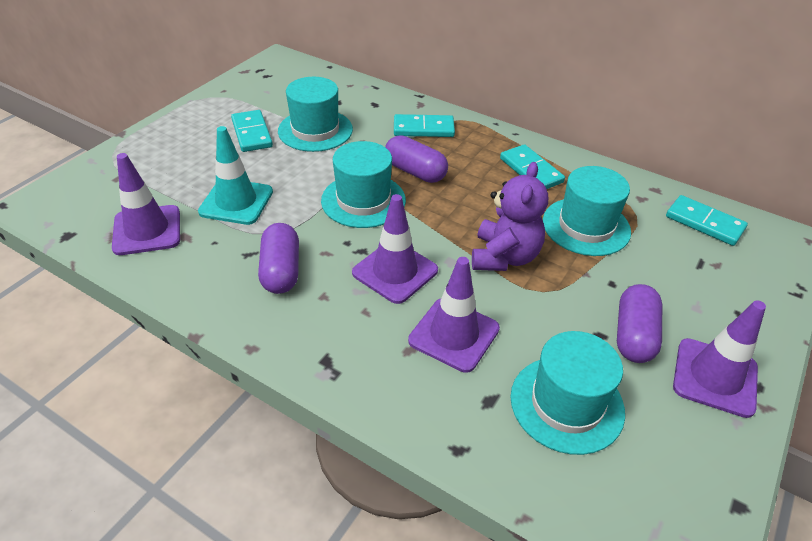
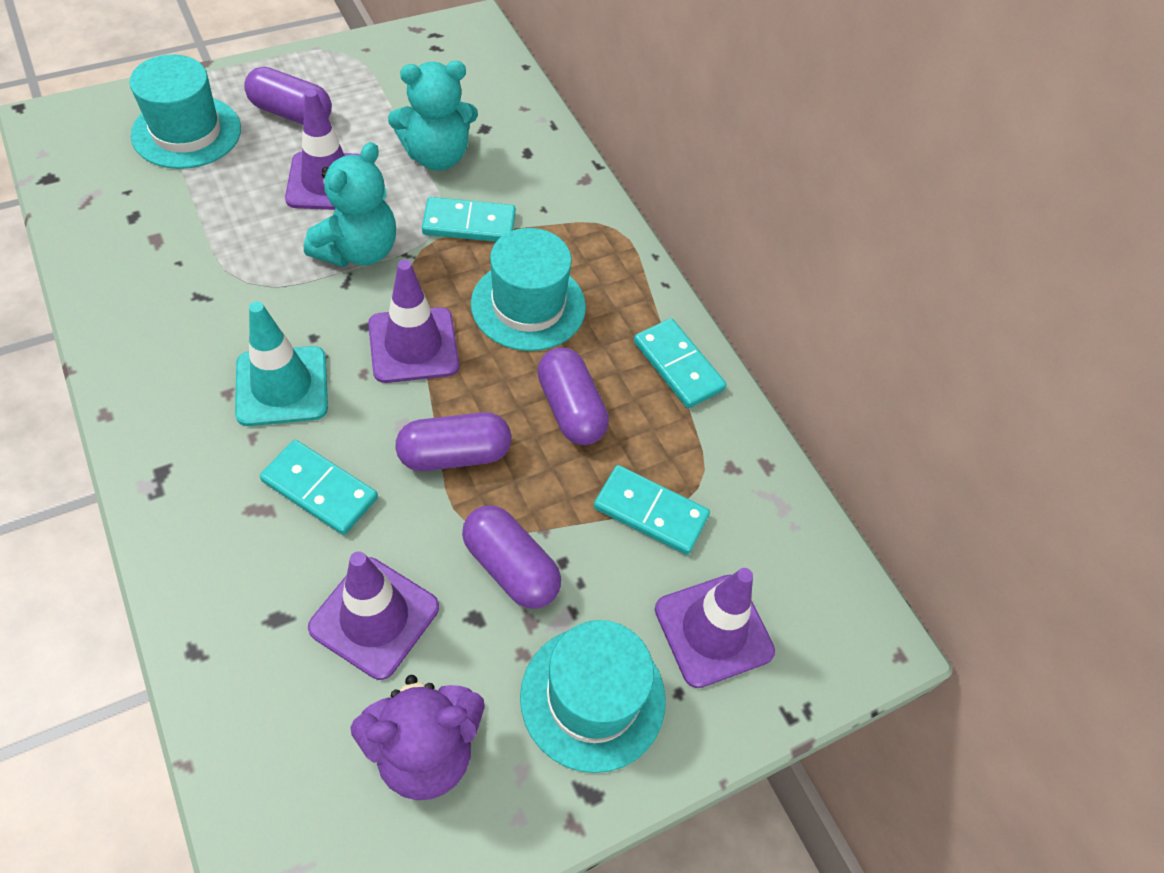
purple capsule: [258,223,299,294] [385,135,448,183] [617,284,662,363] = 3 -> [244,67,332,124] [395,412,511,471] [462,505,561,609] [537,347,609,445] = 4
turquoise hat: [278,77,353,152] [321,141,406,228] [511,331,625,455] [543,166,631,256] = 4 -> [130,54,241,169] [471,228,586,351] [520,620,666,773] = 3
turquoise teddy bear: none = 0 -> [304,142,396,267] [388,61,478,170] = 2

